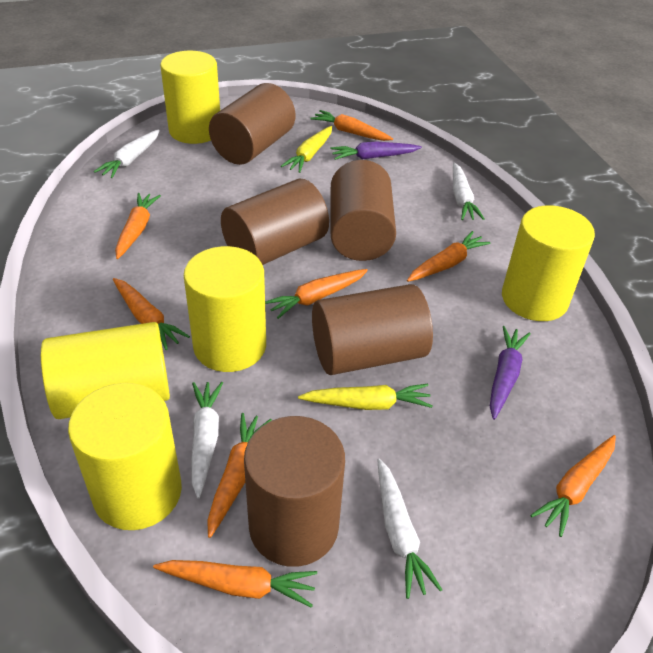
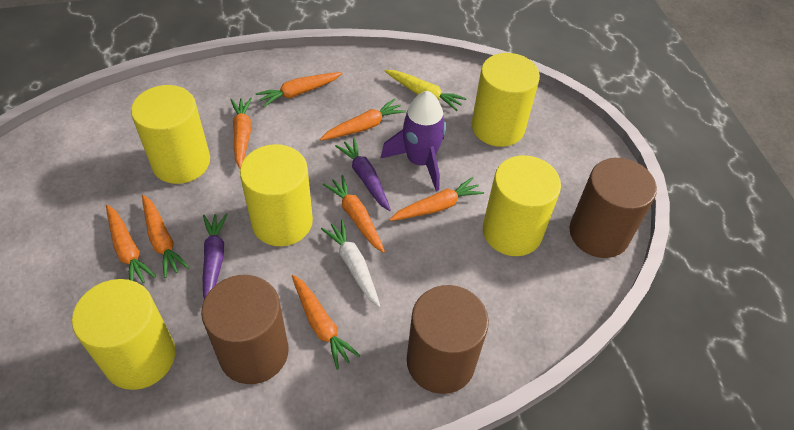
brown cylinder: [209,83,295,165] [221,179,329,265] [244,416,345,567] [312,284,433,375] [331,160,396,261] = 5 -> [201,275,289,384] [407,285,489,394] [569,158,657,258] = 3
purple rocket: none = 0 -> [380,91,446,191] = 1
white carrot: [94,129,160,178] [191,382,223,498] [378,459,442,599] [453,162,485,220] = 4 -> [321,219,380,307] = 1
yellow carrot: [281,126,332,173] [298,384,433,410] = 2 -> [385,70,466,111] = 1

